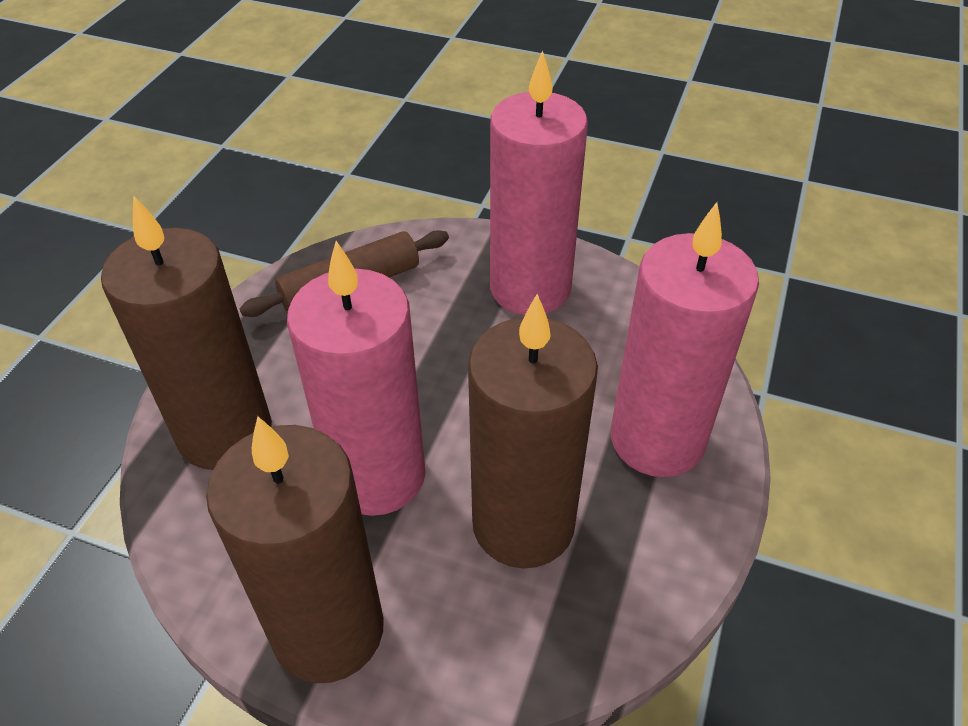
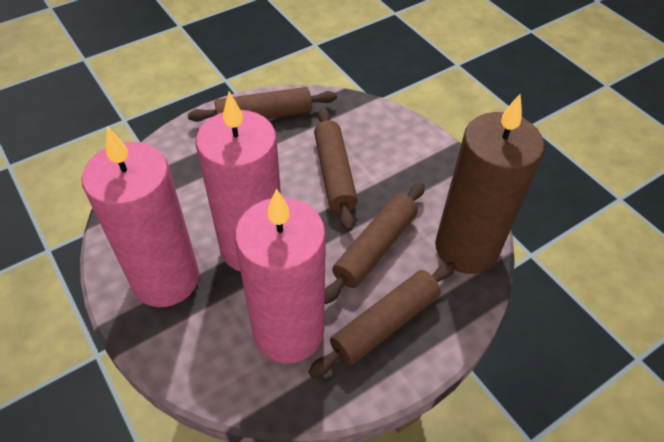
brown candle: [101,196,272,470] [206,416,384,683] [468,294,598,568] = 3 -> [435,94,544,274] = 1
brown rolling pin: [240,230,449,317] = 1 -> [188,87,337,122] [308,262,456,378] [314,108,358,231] [325,183,425,304] = 4

